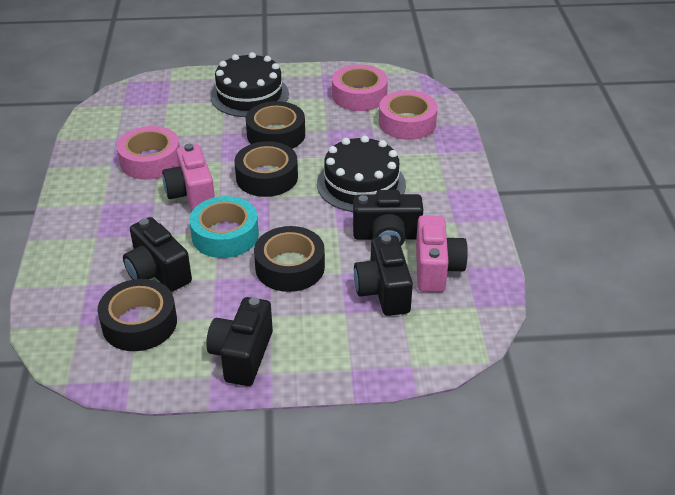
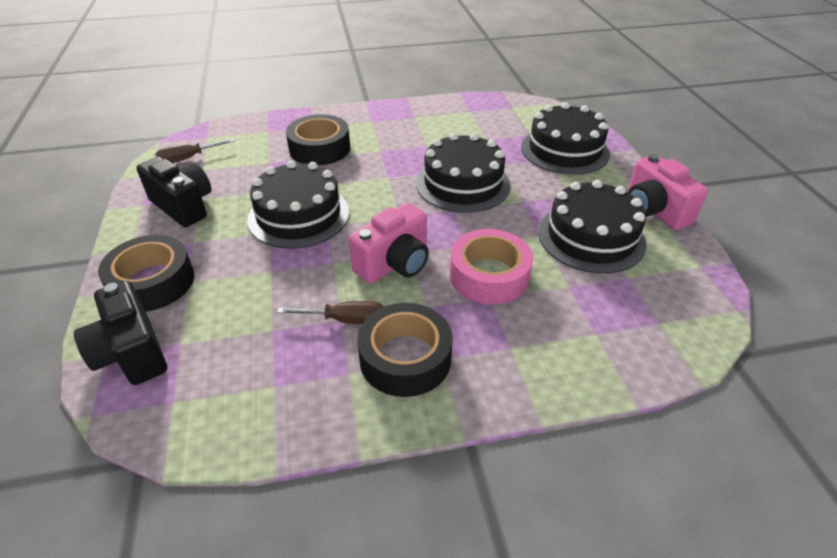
black cake: [210,52,289,117] [317,136,406,212] = 2 -> [247,161,349,249] [416,133,511,213] [521,102,610,175] [538,180,647,274] = 4
black camera: [123,217,192,292] [206,297,273,386] [353,190,423,246] [354,235,413,316] = 4 -> [74,280,167,385] [136,157,211,227] = 2
black tape: [98,279,177,351] [235,141,298,197] [246,101,305,149] [254,226,325,292] = 4 -> [98,235,194,311] [286,114,350,165] [357,303,453,397] = 3
brown screwdriver: none = 0 -> [155,138,235,163] [277,301,384,324] = 2
pink tape: [117,126,180,180] [332,64,388,111] [379,90,438,140] = 3 -> [450,229,533,305] = 1
turquoise tape: [189,196,259,258] = 1 -> none = 0

